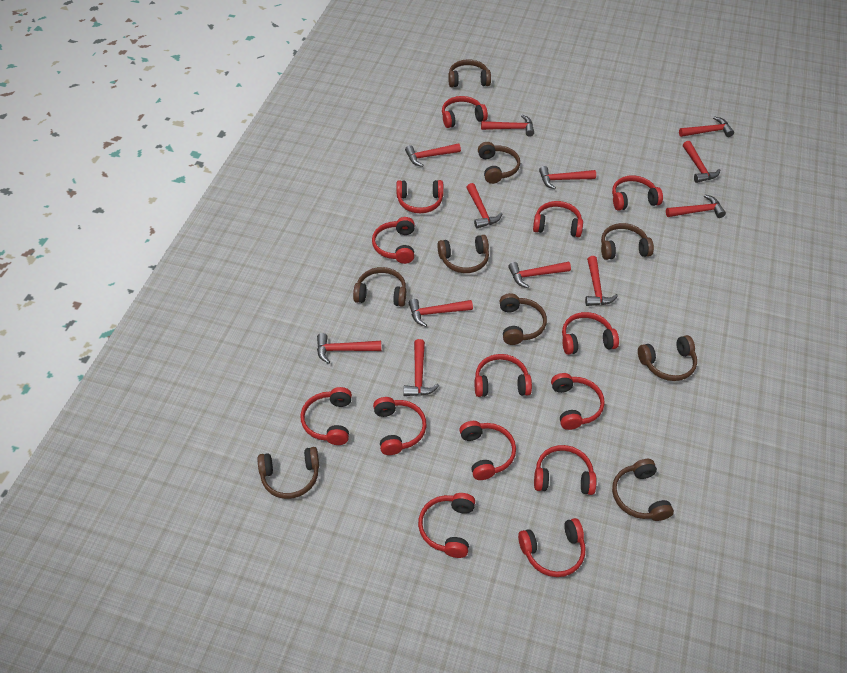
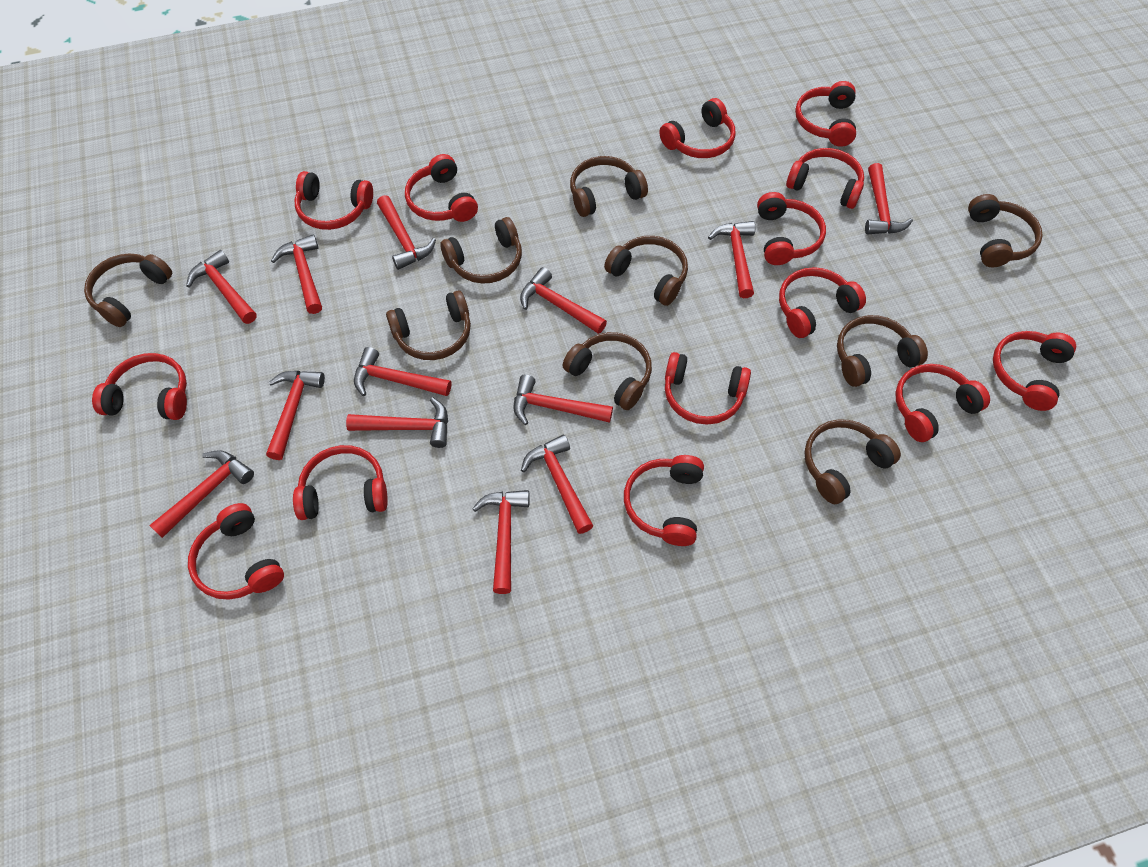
red hammer: [317,333,381,364] [403,339,439,396] [405,143,461,167] [409,299,473,327] [466,183,502,228] [481,115,534,137] [508,262,571,288] [539,166,596,189] [585,256,618,306] [666,195,726,218] [679,116,734,137] [683,141,720,183] = 12 -> [149,451,254,538] [186,250,257,324] [266,371,325,460] [271,234,322,314] [346,397,448,448] [354,347,451,396] [377,195,436,270] [472,490,530,594] [513,374,613,425] [520,267,607,334] [521,435,593,534] [708,221,755,298] [865,163,913,234] = 13

